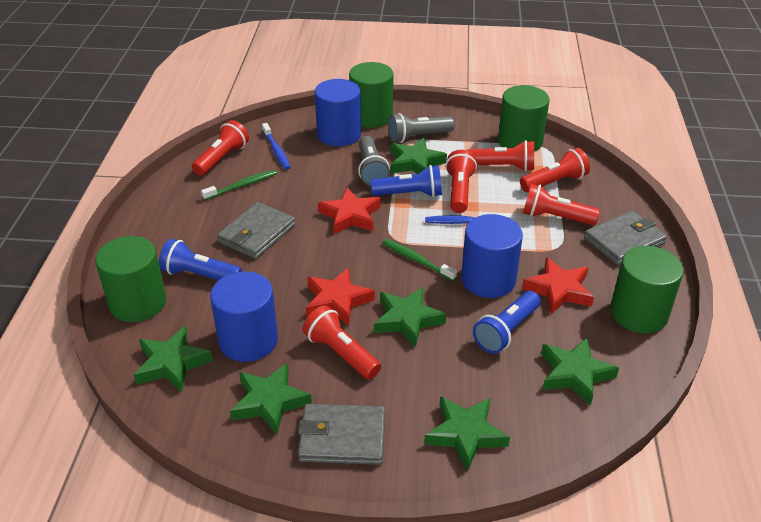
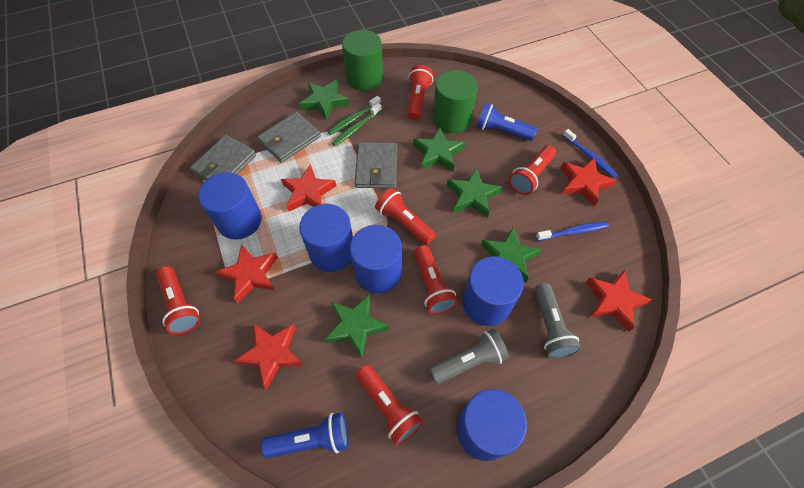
blue cylinder: [210,271,278,362] [315,79,361,146] [461,214,523,298] = 3 -> [198,172,262,240] [299,204,353,272] [350,225,402,293] [457,389,527,461] [462,257,524,326] = 5
blue flashlight: [159,239,242,280] [370,165,442,197] [473,291,541,354] = 3 -> [261,412,349,459] [476,103,537,141] = 2
green cylinder: [95,236,166,322] [349,62,394,128] [498,85,550,152] [610,246,684,333] = 4 -> [342,30,383,91] [433,70,478,133] = 2
green star: [134,326,213,392] [230,363,312,435] [374,287,446,348] [391,138,447,174] [424,396,510,471] [541,338,619,406] = 6 -> [300,80,349,121] [324,294,389,358] [413,127,465,172] [447,168,502,218] [481,227,541,283] = 5
red star: [306,267,375,326] [318,187,381,234] [522,257,594,314] = 3 -> [216,244,278,303] [234,324,303,389] [281,164,336,211] [561,157,616,207] [586,270,652,331] = 5

